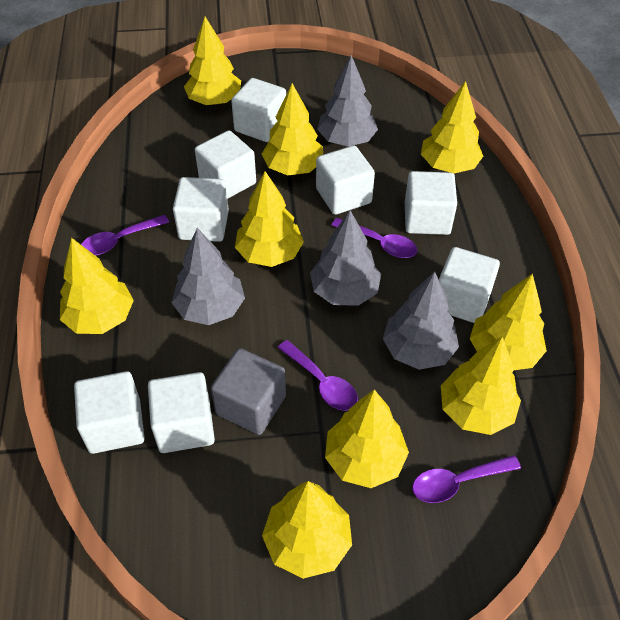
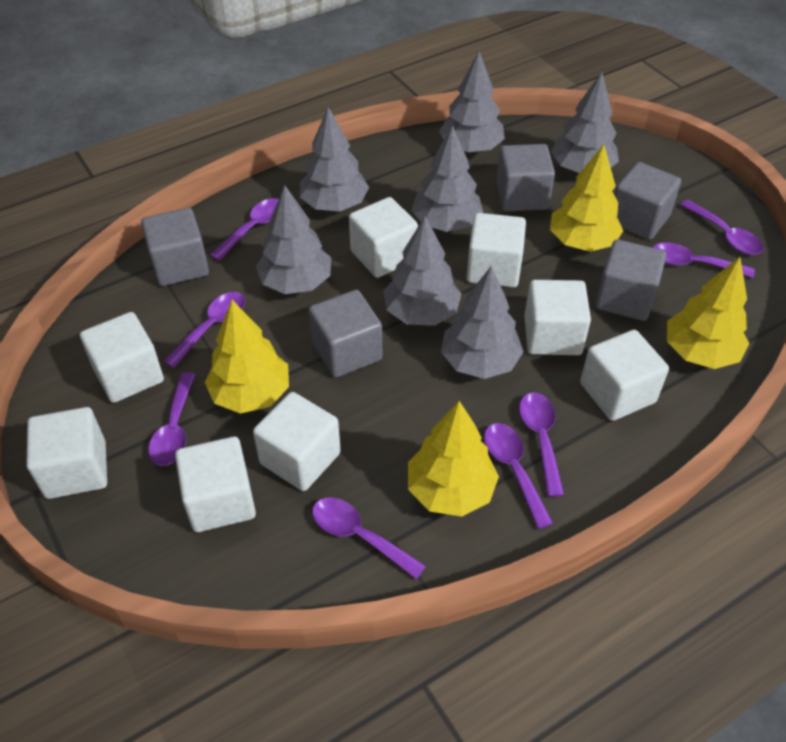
grey cube: [211,348,286,435] = 1 -> [141,208,209,286] [309,290,382,378] [496,144,555,211] [595,239,666,321] [614,162,681,240] = 5
grey tree: [172,228,245,325] [310,210,381,306] [317,55,378,147] [383,272,459,370] = 4 -> [256,185,331,294] [300,107,369,212] [383,216,461,326] [411,125,483,232] [439,52,505,153] [441,266,524,379] [551,72,619,173] = 7
purple spoon: [81,215,169,256] [278,340,358,411] [331,218,417,258] [412,455,521,503] = 4 -> [148,372,196,466] [163,292,245,368] [210,198,279,261] [312,498,426,580] [484,423,553,529] [519,392,564,497] [652,243,755,278] [680,200,764,255] = 8
yellow tree: [60,237,134,334] [184,17,241,105] [235,171,304,267] [262,83,323,175] [262,481,352,579] [325,390,409,488] [421,81,483,173] [441,337,521,435] [470,273,547,370] = 9 -> [205,300,289,413] [408,401,499,517] [550,145,623,252] [667,257,749,369] = 4

